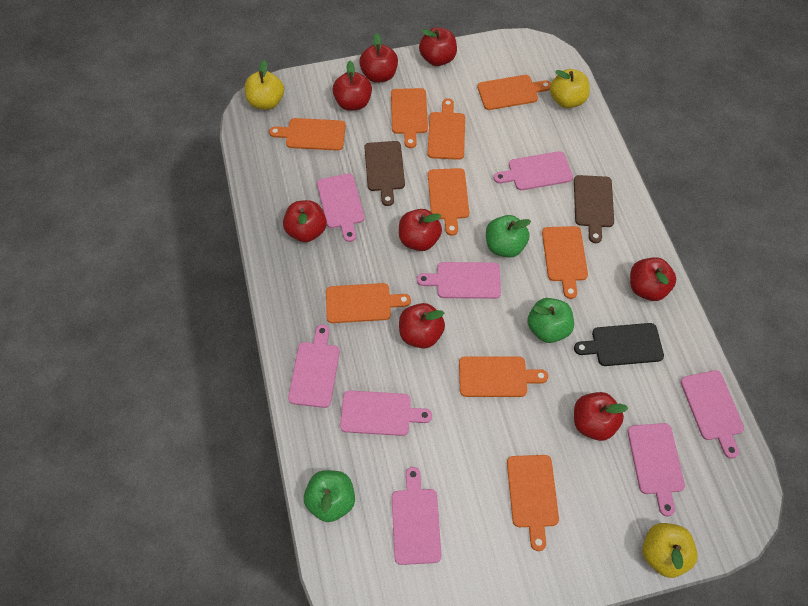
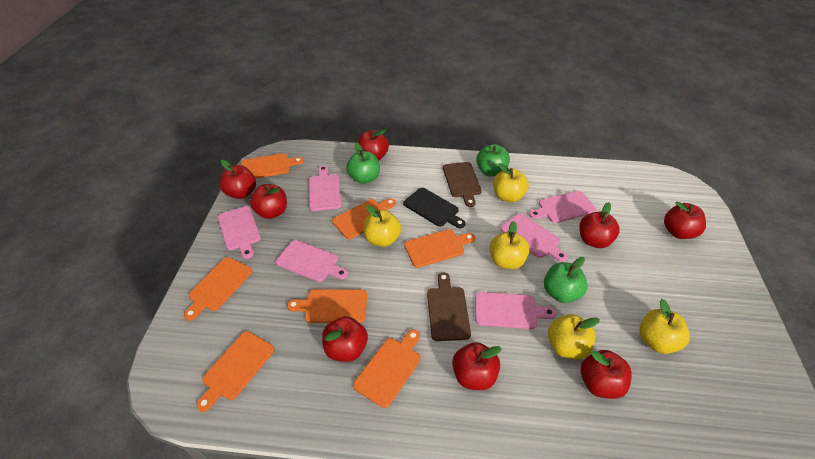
orange cutting board: [269,118,346,151] [326,283,411,323] [391,88,428,148] [427,98,465,160] [428,168,469,236] [459,356,548,397] [477,75,551,110] [507,455,559,551] [542,226,588,299] = 9 -> [184,257,252,321] [196,331,274,412] [241,153,304,178] [287,289,367,323] [332,198,396,239] [353,330,421,408] [404,229,475,268] = 7
pink cutting board: [288,325,340,408] [317,173,365,242] [340,390,432,436] [392,467,442,565] [417,262,501,299] [494,151,573,190] [628,423,685,517] [681,370,744,459] = 8 -> [218,206,261,259] [276,240,348,282] [309,165,341,211] [475,292,556,329] [501,213,568,262] [529,191,596,223] = 6
yellow apple: [245,60,284,110] [550,69,590,108] [642,523,698,578] = 3 -> [364,205,401,247] [489,221,530,269] [493,163,529,202] [548,314,600,359] [639,299,690,354] = 5

